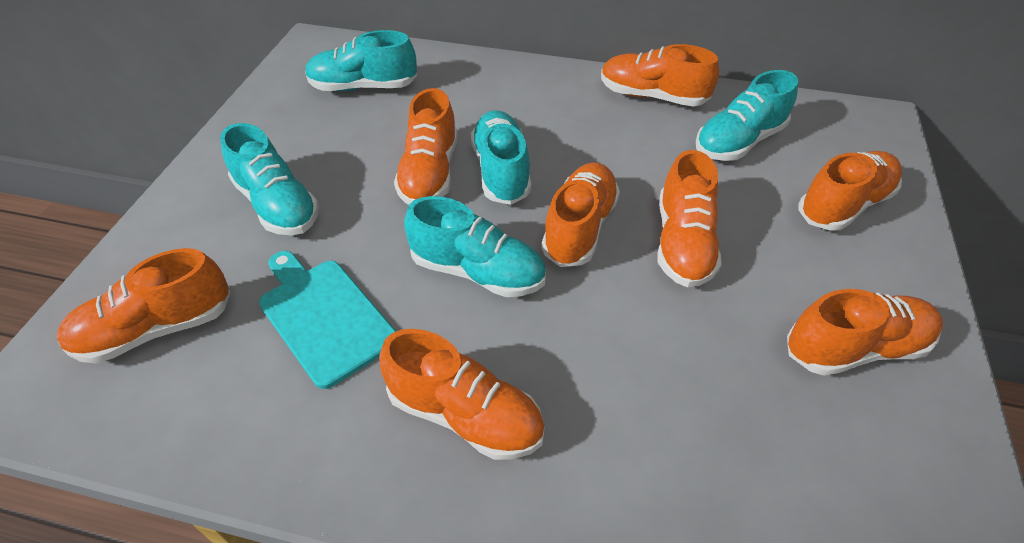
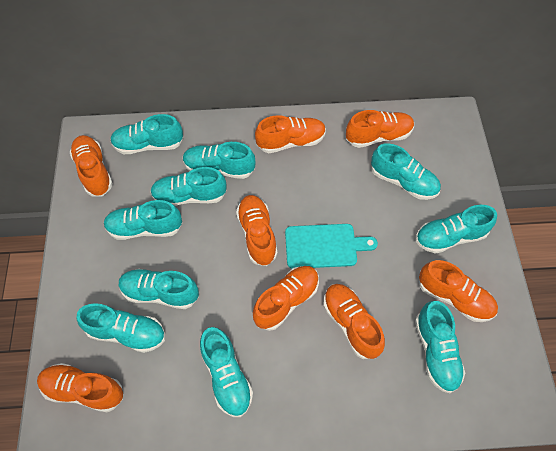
turquoise shoe: [220,123,319,235] [305,30,417,91] [404,196,546,297] [471,110,531,205] [696,70,798,161] = 5 -> [76,303,165,353] [104,200,182,240] [110,114,183,154] [119,269,199,309] [150,167,226,206] [183,142,255,179] [200,327,253,417] [371,143,441,200] [415,205,497,254] [415,301,465,393] = 10

